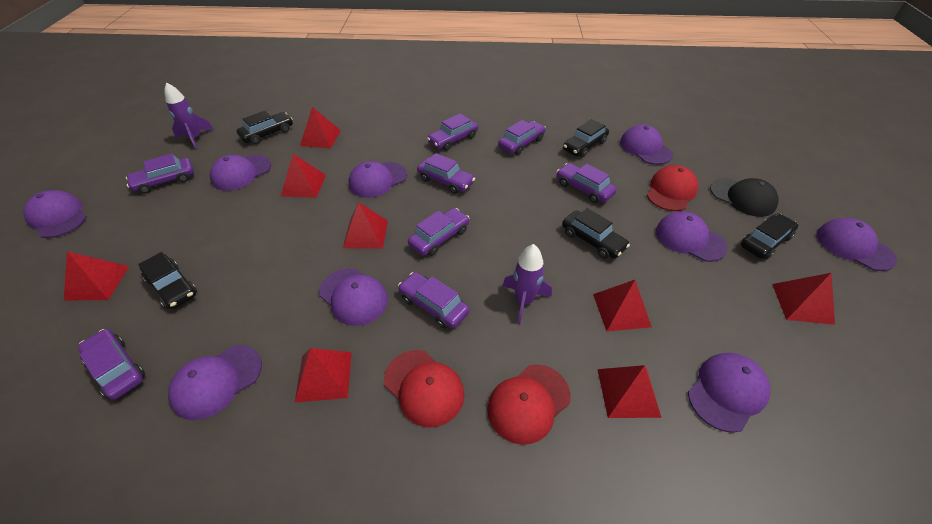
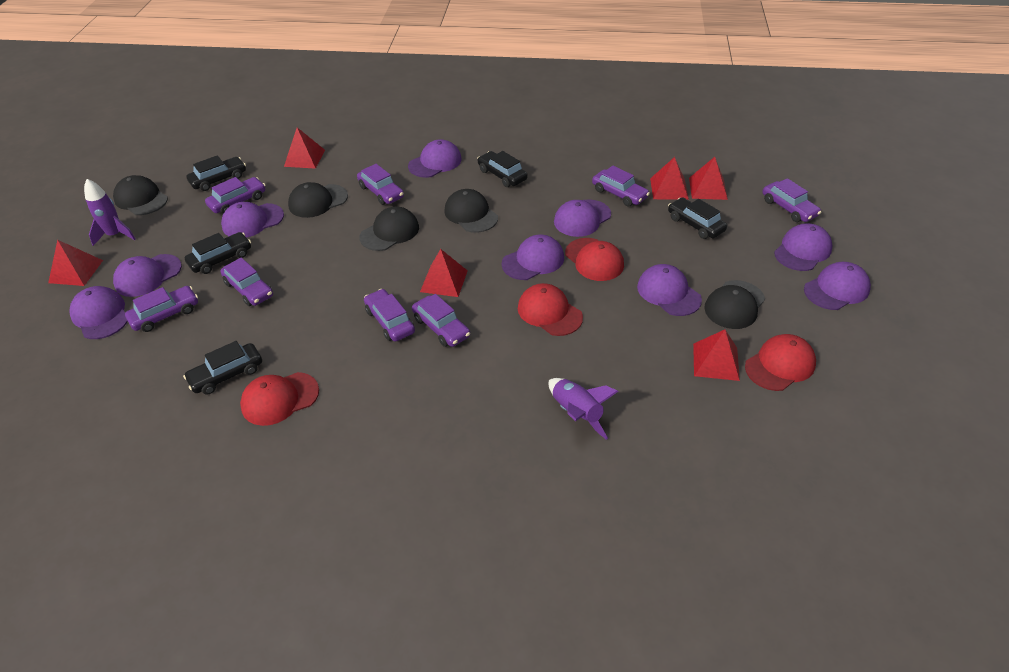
black cap: [710,178,779,217] = 1 -> [113,175,168,215] [288,182,348,218] [359,207,419,251] [444,189,498,233] [704,280,765,329] = 5
red cap: [384,350,464,428] [487,364,571,445] [647,165,698,211] = 3 -> [240,372,319,426] [518,283,583,336] [565,238,624,281] [745,334,816,391] = 4
red pyramid: [64,251,129,301] [281,154,326,198] [295,348,352,402] [300,107,341,149] [343,202,388,249] [593,280,652,332] [597,365,661,418] [772,273,835,325] = 8 -> [48,240,103,286] [284,128,325,169] [420,249,468,297] [650,157,689,200] [689,157,728,200] [693,329,740,381] = 6

